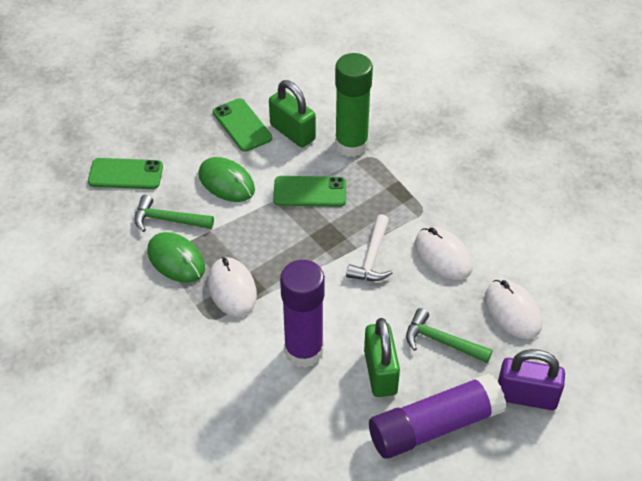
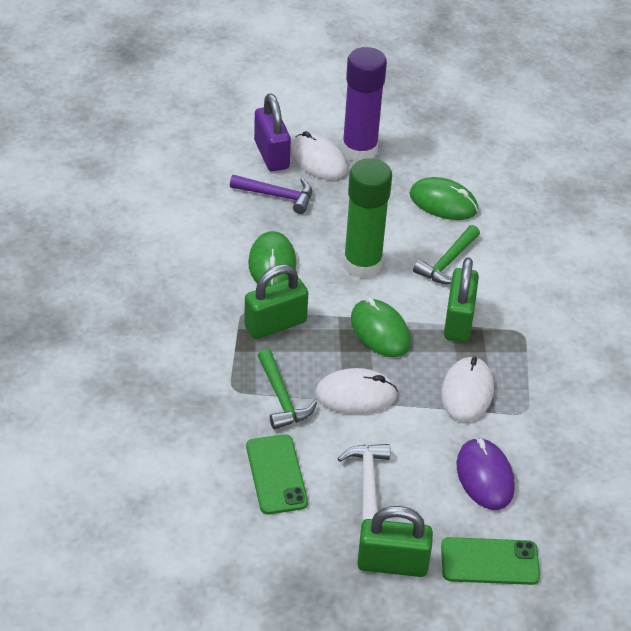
green mouse: [148,232,205,283] [199,157,255,202] = 2 -> [248,231,296,287] [351,298,411,357] [409,177,478,220] = 3
green padlock: [269,80,316,148] [364,318,400,397] = 2 -> [244,264,308,339] [357,506,433,577] [444,257,479,342] = 3
green phone: [88,158,163,189] [213,98,272,152] [273,176,346,207] = 3 -> [246,434,308,514] [441,537,540,585] = 2
purple glue stick: [280,260,325,368] [369,373,506,459] = 2 -> [342,47,387,162] = 1
purple hammer: none = 0 -> [230,175,312,214] = 1
purple mouse: none = 0 -> [456,438,515,510] = 1

